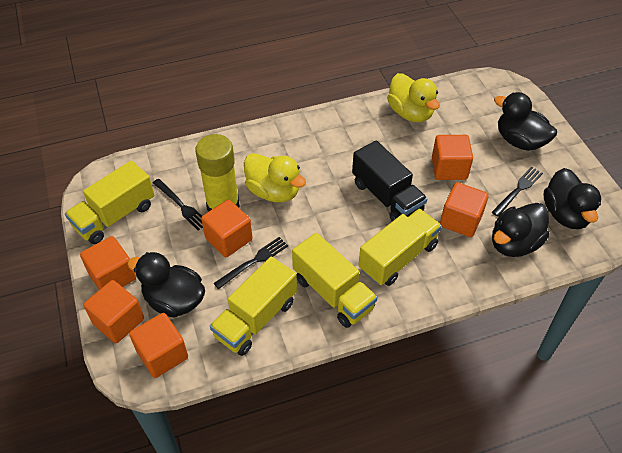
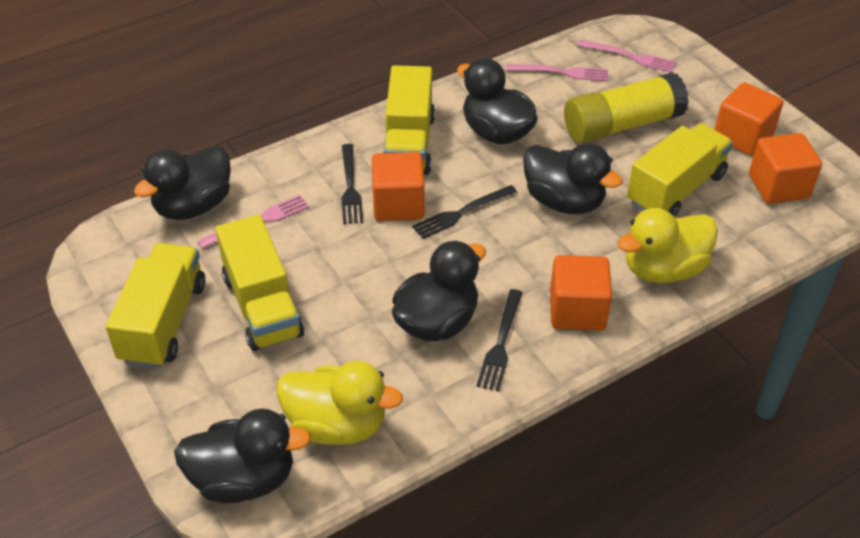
black duck: [127,252,205,318] [492,203,549,257] [494,92,557,151] [544,168,601,229] = 4 -> [134,146,231,220] [174,409,311,503] [392,240,486,341] [457,58,538,144] [523,143,623,214] = 5
black truck: [352,140,427,221] = 1 -> none = 0
orange cube: [80,236,136,290] [83,280,144,343] [129,313,188,378] [201,200,253,257] [432,135,473,180] [440,182,489,237] = 6 -> [372,152,425,221] [550,255,612,330] [715,82,784,156] [749,133,822,204] = 4
pink fork: none = 0 -> [197,195,309,249] [506,64,608,81] [577,39,677,72] = 3

